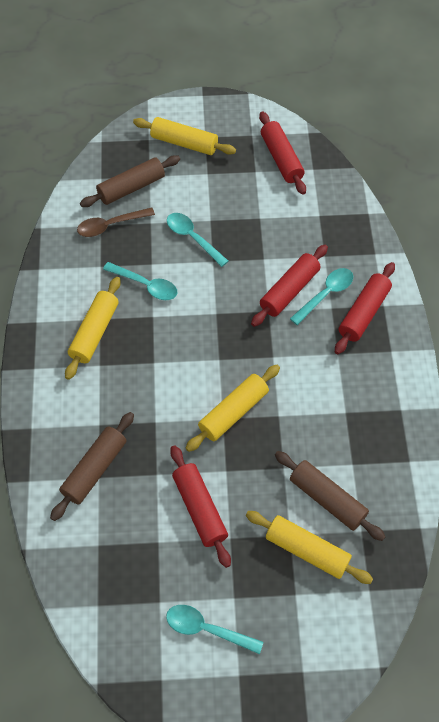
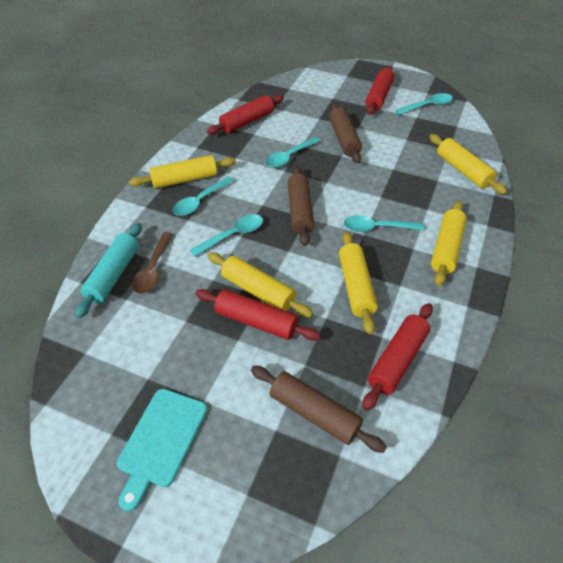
turquoise cutting board: none = 0 -> [117,389,207,511] = 1
turquoise rolling pin: none = 0 -> [75,223,142,319] = 1
turquoise spoon: [103,262,178,300] [166,605,263,654] [167,213,228,267] [290,268,353,325] = 4 -> [173,177,234,216] [190,214,263,257] [265,137,321,168] [344,215,424,232] [395,93,453,115] = 5
yellow rolling pin: [65,277,121,380] [133,117,236,155] [186,365,280,452] [246,511,373,584] = 4 -> [129,155,236,189] [208,252,313,317] [339,231,378,334] [429,134,507,195] [431,201,467,286] = 5

